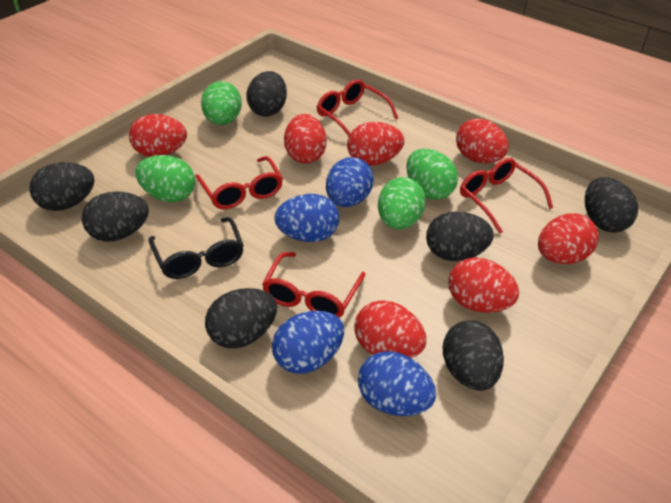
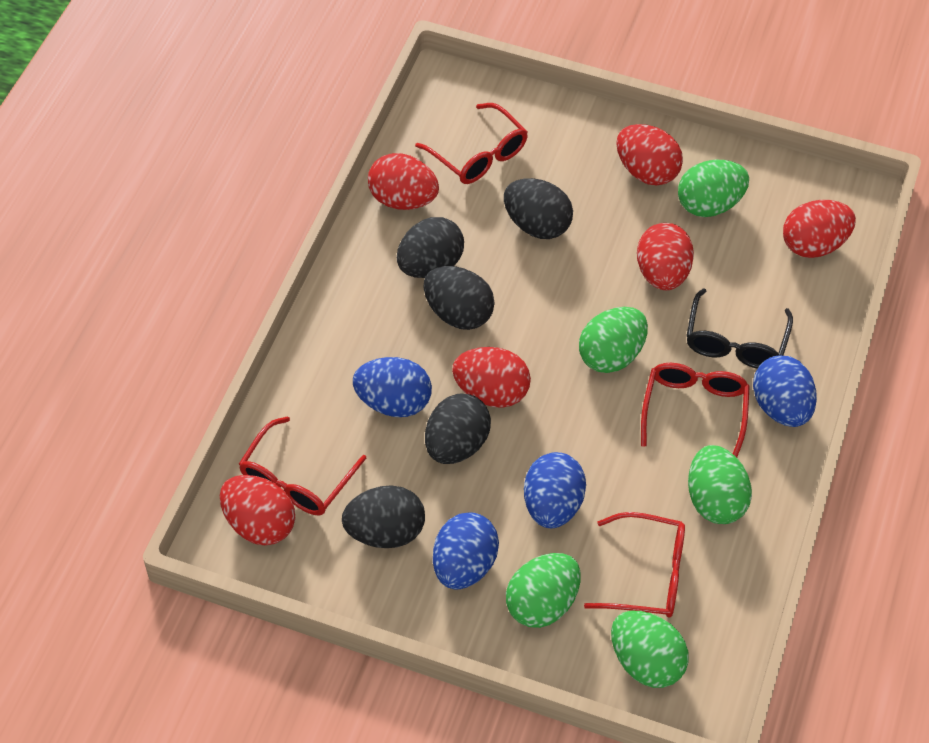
black egg: [29,162,95,211] [82,192,149,242] [205,288,277,348] [246,71,287,117] [426,212,494,261] [443,320,504,391] [585,177,638,233] = 7 -> [342,485,425,548] [397,217,464,278] [423,266,495,330] [425,393,491,464] [504,178,573,239] = 5
green egg: [135,155,195,202] [201,81,242,125] [378,177,426,229] [406,149,458,200] = 4 -> [506,553,581,628] [579,307,648,373] [611,611,689,688] [678,160,749,217] [688,445,752,524] = 5
red egg: [129,114,187,157] [284,114,327,164] [347,122,404,166] [354,301,426,358] [448,258,519,313] [456,118,509,163] [538,213,599,264] = 7 -> [220,475,295,545] [368,153,439,210] [452,347,531,408] [616,124,683,186] [637,223,694,290] [783,200,856,258] = 6

